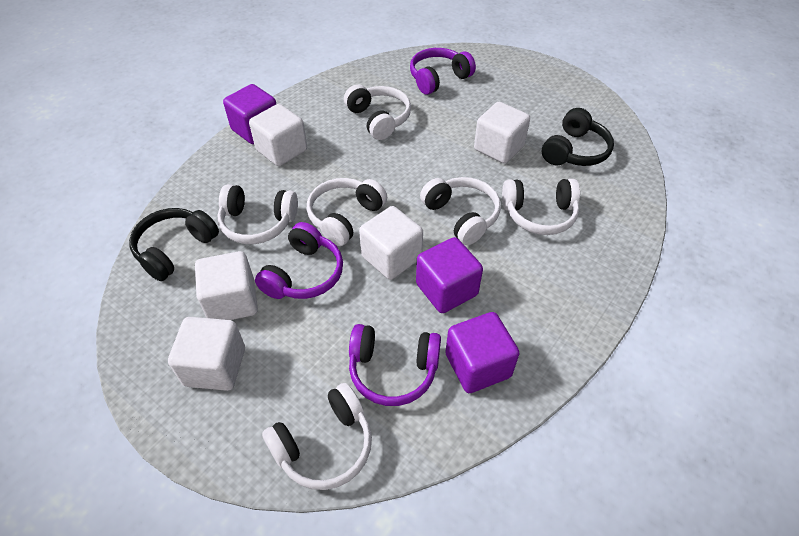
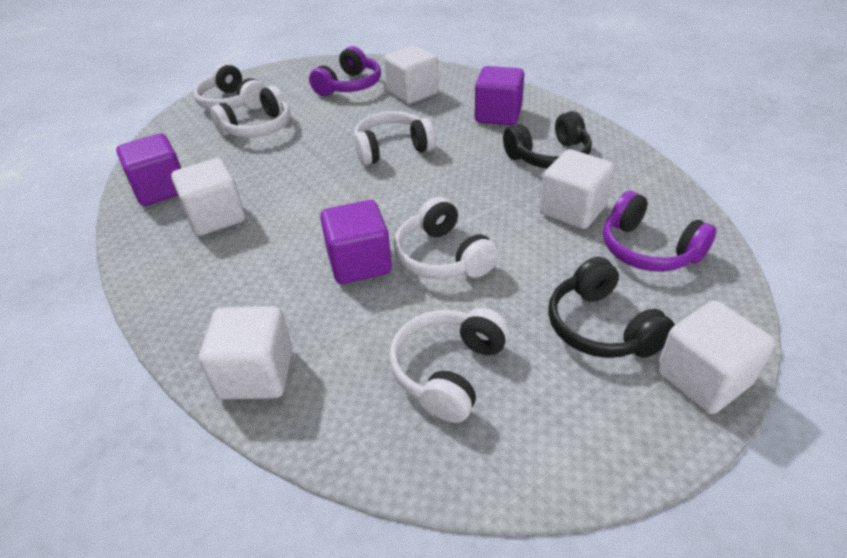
purple headphones: [255,222,343,299] [349,324,441,406] [410,48,476,95] = 3 -> [309,46,381,96] [603,191,716,272] = 2
white headphones: [217,184,298,244] [262,383,372,490] [307,178,387,246] [344,84,411,140] [420,177,501,245] [502,179,580,235] = 6 -> [194,63,266,110] [210,85,291,138] [354,111,436,166] [389,308,510,423] [394,197,499,279] = 5

